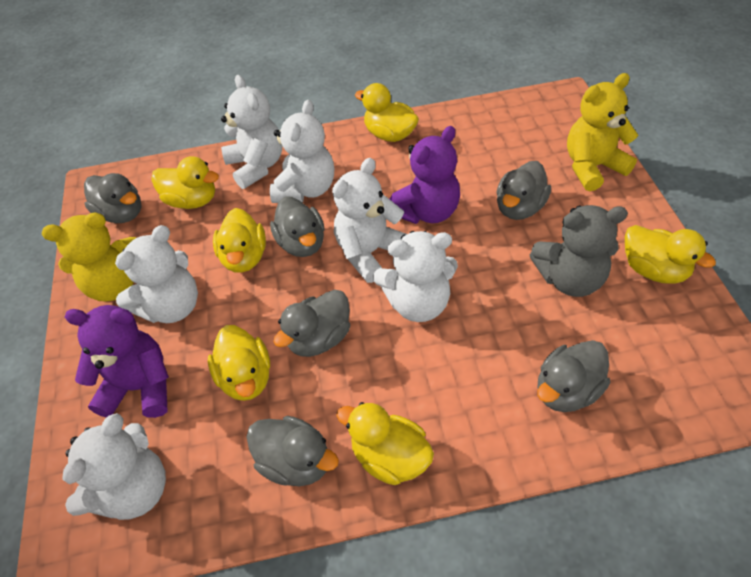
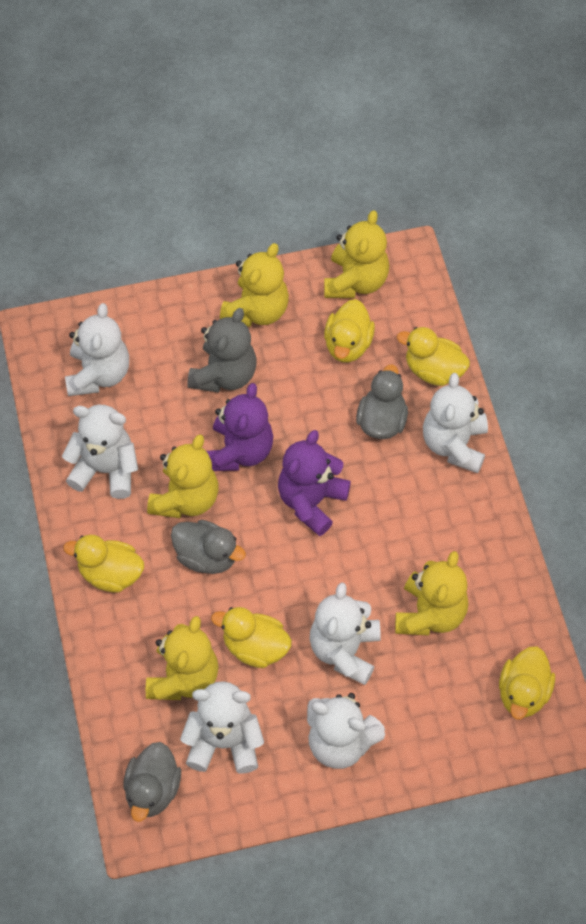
grey duck: [84,173,142,223] [247,416,339,486] [270,196,325,257] [273,290,350,357] [496,161,551,220] [537,340,610,412] = 6 -> [123,742,181,822] [171,520,246,574] [356,364,408,439] = 3
yellow duck: [151,156,219,209] [208,325,270,401] [213,208,266,273] [336,402,434,485] [355,83,419,142] [625,225,716,284] = 6 -> [63,535,144,593] [211,607,292,668] [324,299,375,362] [397,327,470,386] [499,646,555,720] = 5
yellow teddy bear: [42,212,136,302] [567,73,638,191] = 2 -> [146,616,219,700] [147,434,218,518] [220,243,289,327] [324,210,389,298] [395,551,468,636] = 5

